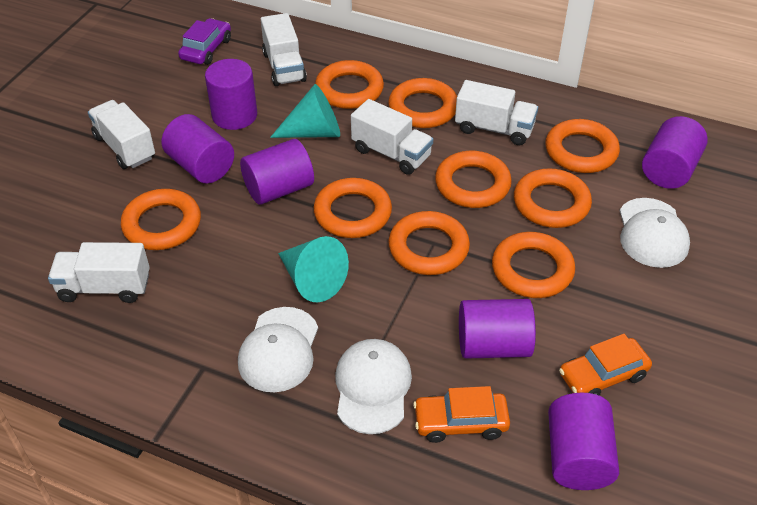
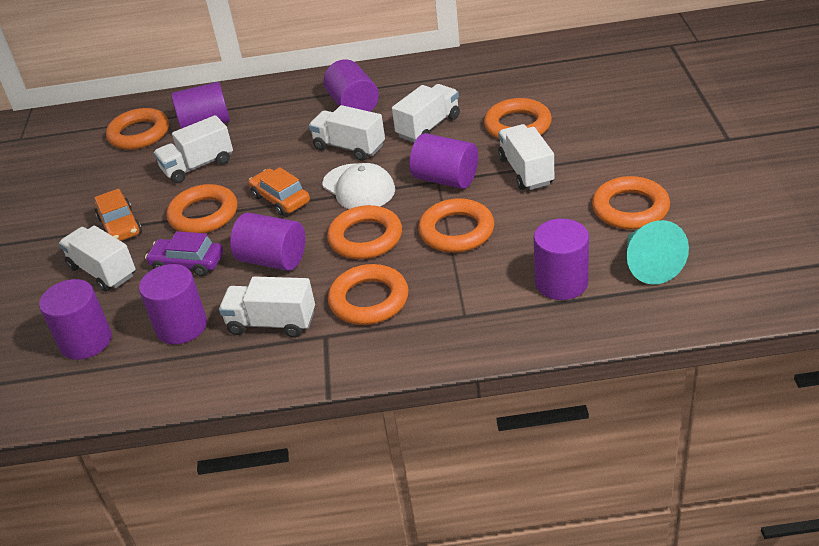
orange ring: [121,189,201,250] [314,178,392,238] [315,60,384,109] [388,78,457,128] [388,211,470,275] [435,151,512,208] [492,232,575,298] [514,168,592,228] [545,119,620,173] = 9 -> [106,108,169,150] [166,184,237,233] [327,205,402,259] [328,264,409,325] [418,198,494,253] [484,98,552,139] [592,176,670,230] = 7
purple cylinder: [161,114,234,184] [205,59,257,130] [240,139,314,205] [459,299,536,359] [548,393,619,490] [642,116,708,189] = 6 -> [39,279,112,360] [139,264,207,344] [171,82,230,129] [230,213,306,271] [323,59,379,112] [410,133,478,189] [534,219,589,300] = 7
turquoise cone: [270,84,340,138] [278,236,349,302] = 2 -> [627,220,689,284] = 1
white cap: [238,307,318,392] [335,339,412,434] [620,198,690,268] = 3 -> [323,163,395,209] = 1
white truck: [48,242,150,303] [88,100,155,169] [261,13,307,86] [351,99,433,175] [455,80,538,145] = 5 -> [59,226,136,292] [154,115,233,183] [219,276,315,338] [309,105,385,161] [392,84,460,142] [498,124,554,190] = 6

